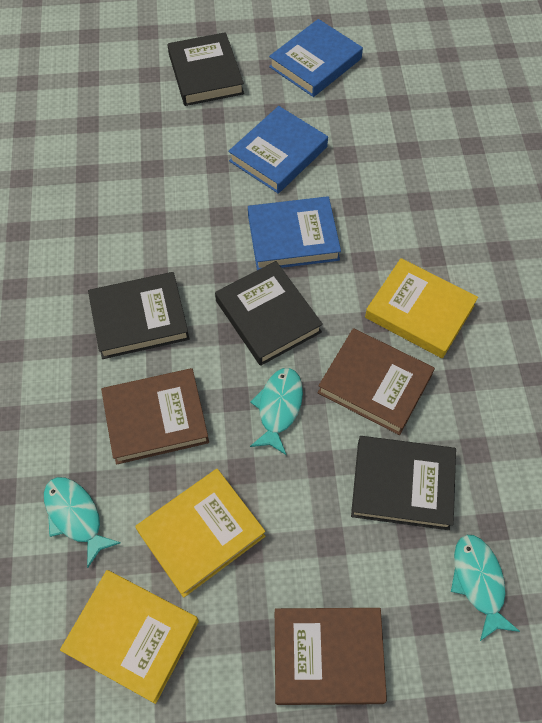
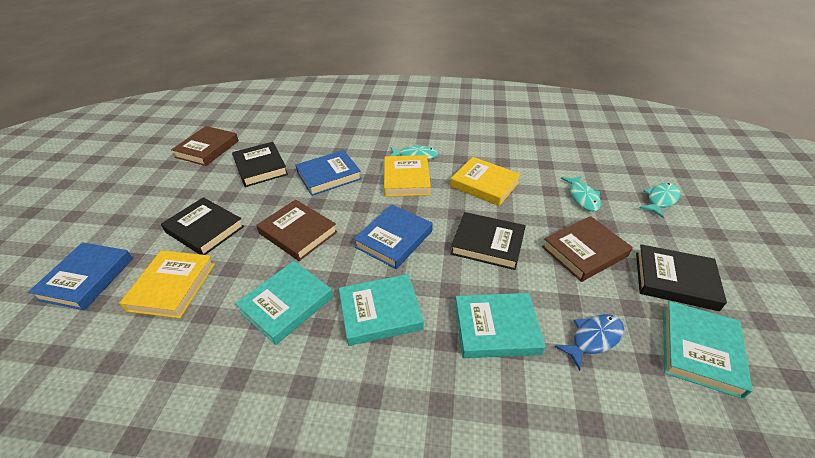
blue fish: none = 0 -> [554,314,624,371] = 1
turquoise book: none = 0 -> [235,261,333,345] [339,274,424,346] [455,293,546,358] [663,301,753,399] = 4

